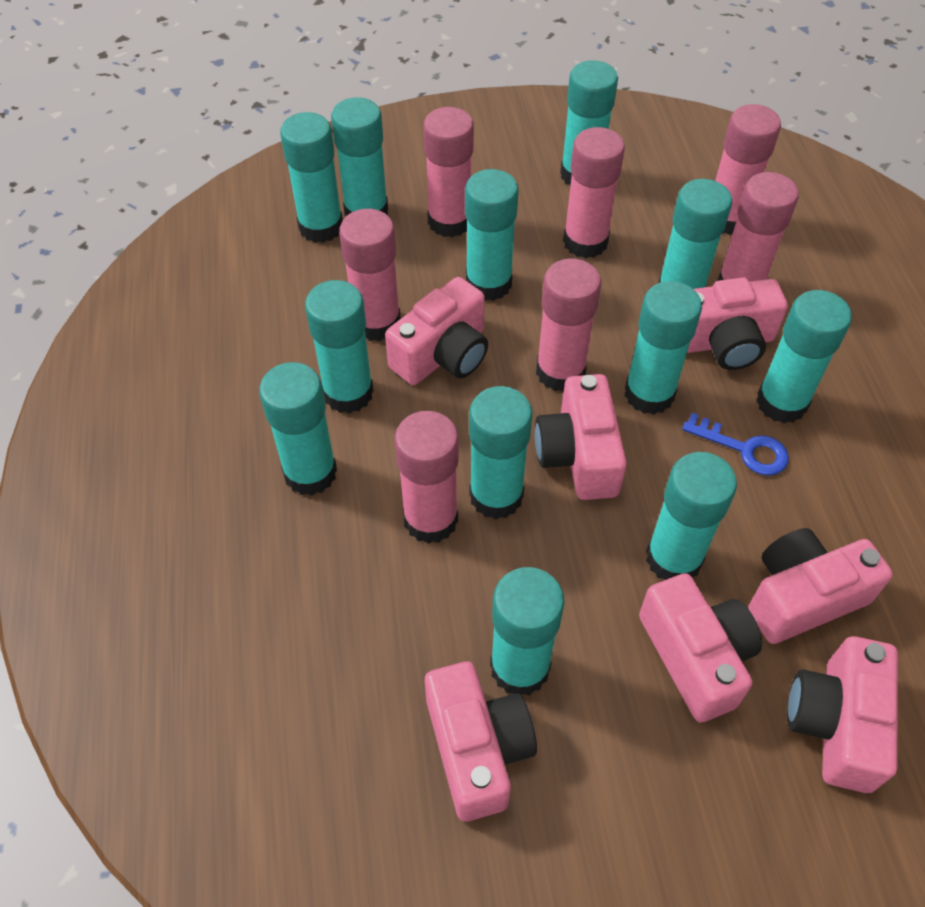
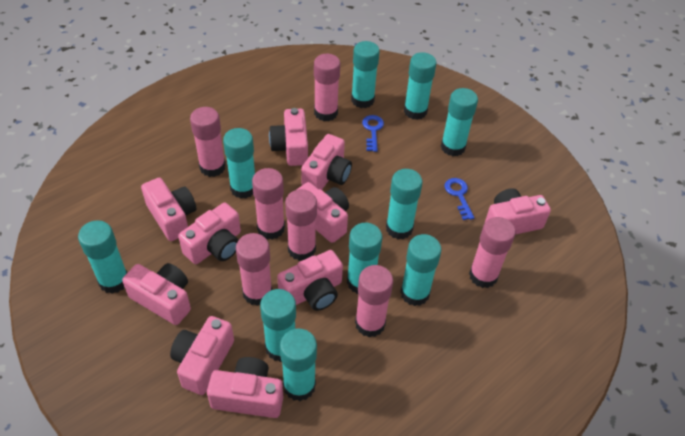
blue key: [682,413,789,476] = 1 -> [362,115,384,152] [445,178,474,220] = 2
pink camera: [385,277,488,385] [425,662,537,821] [535,374,627,500] [639,573,762,722] [687,277,788,370] [748,528,893,644] [787,636,898,793] = 7 -> [122,263,191,325] [141,178,197,241] [170,316,234,395] [178,203,241,264] [207,357,283,418] [269,108,308,166] [277,250,343,311] [296,182,349,243] [301,134,352,190] [485,188,551,235] = 10
turquoise glue stick: [259,362,337,496] [280,112,343,243] [305,280,374,414] [331,97,388,216] [465,169,519,301] [469,386,533,520] [490,567,565,695] [560,60,618,186] [624,281,702,415] [646,452,737,580] [659,179,732,289] [756,290,852,423] = 12 -> [78,220,127,294] [223,128,255,199] [260,289,296,362] [280,329,317,401] [347,223,382,294] [351,41,380,108] [386,169,423,239] [400,234,442,306] [404,52,437,120] [441,88,478,156] = 10

